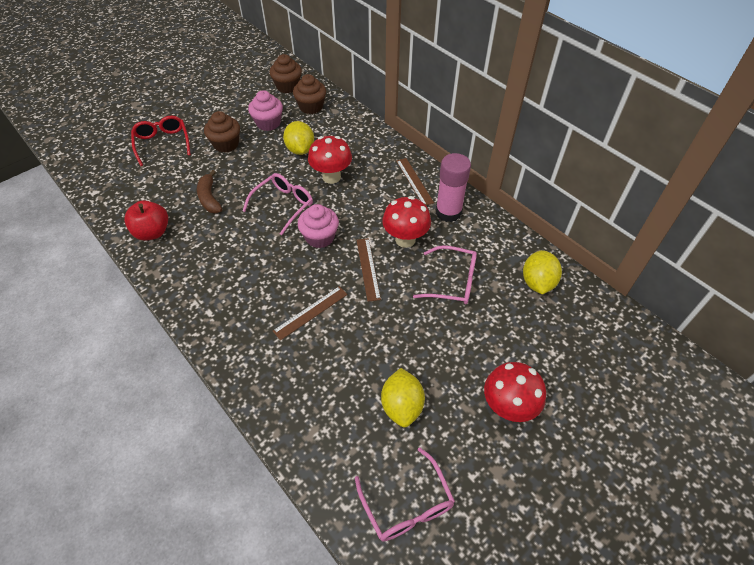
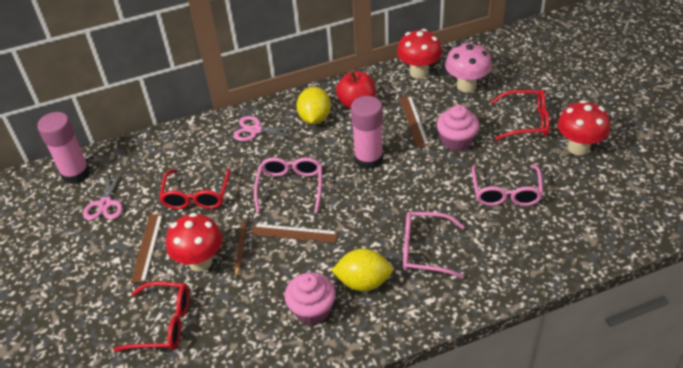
brown banana: [197,170,222,213] = 1 -> none = 0
brown cupcake: [204,111,240,153] [270,54,302,93] [293,74,326,114] = 3 -> none = 0
brown pencil: none = 0 -> [235,215,248,278] = 1
pink glue stick: [436,153,471,222] = 1 -> [37,112,90,184] [351,96,383,170] = 2
pink mushroom: none = 0 -> [445,42,492,93] = 1
pink scissors: none = 0 -> [83,169,123,220] [233,116,301,141] = 2
red glasses: [131,116,191,166] = 1 -> [114,282,189,352] [159,168,231,209] [490,90,550,141] = 3
yellow lemon: [283,121,314,155] [381,368,425,427] [523,250,562,294] = 3 -> [296,87,331,124] [331,249,393,291] = 2

